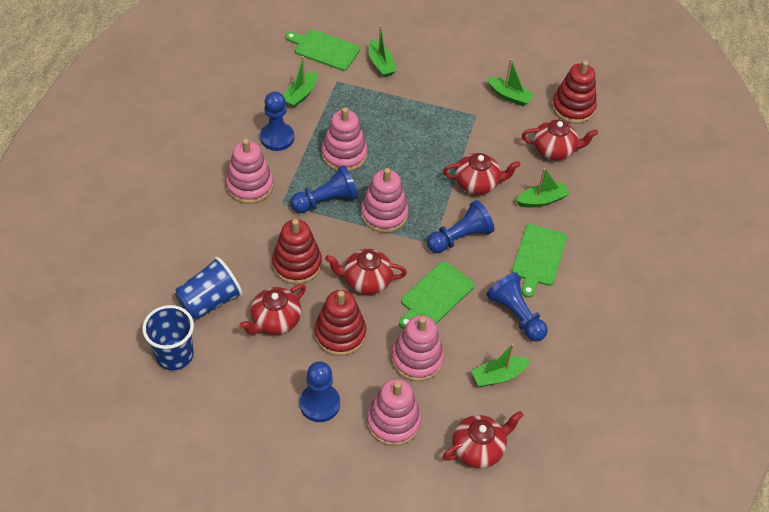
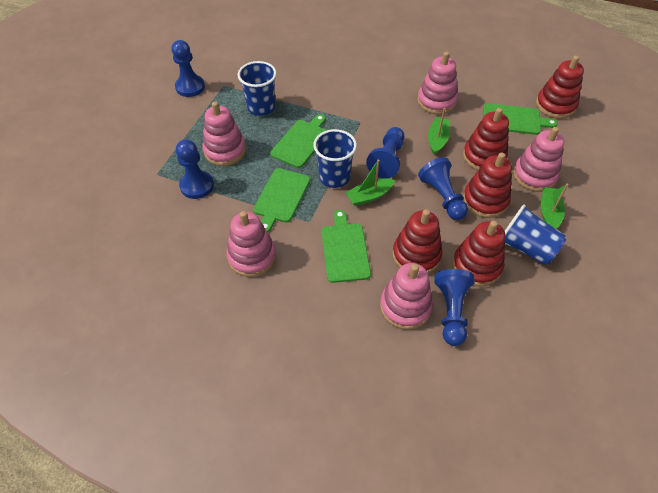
blue cup: [142,305,194,370] [175,257,243,320] = 2 -> [238,61,277,116] [313,129,357,188] [505,204,566,265] = 3
green boat: [283,56,317,108] [369,25,396,78] [471,343,530,387] [487,59,534,106] [516,168,569,207] = 5 -> [346,160,395,206] [428,108,450,155] [541,184,569,229] = 3
green cutting board: [285,29,360,71] [399,261,474,329] [512,224,567,298] = 3 -> [253,168,310,232] [270,114,327,168] [322,210,371,283] [483,103,558,135] = 4
red stacking toy: [272,219,322,284] [314,290,366,356] [552,60,597,124] = 3 -> [392,209,443,274] [453,221,505,287] [463,108,509,171] [463,153,512,218] [536,55,584,119] = 5
red teapot: [239,284,306,335] [325,249,407,295] [443,153,520,195] [443,411,524,468] [522,120,598,160] = 5 -> none = 0

